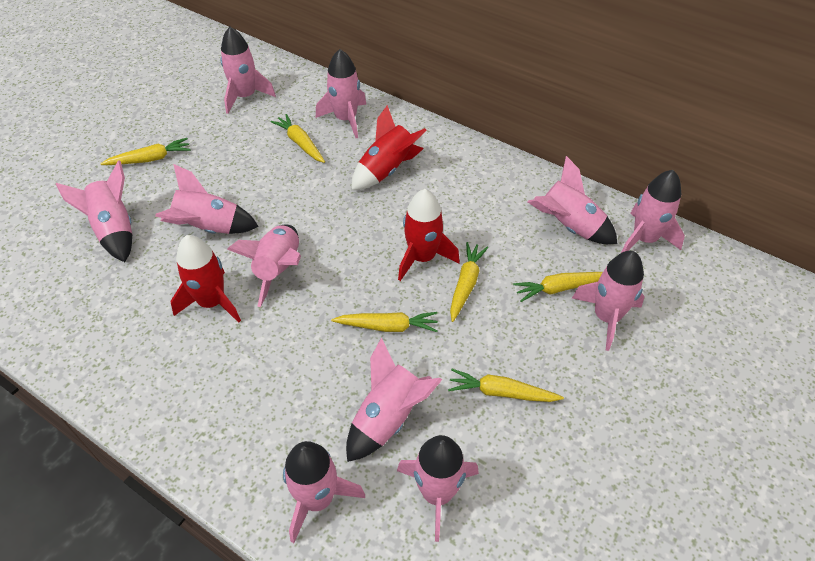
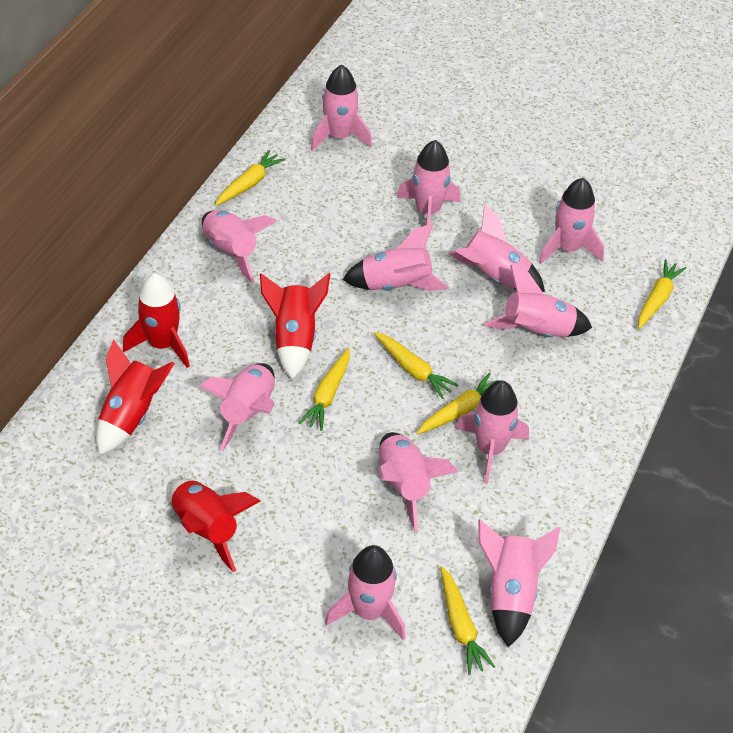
pink rocket: [56,160,132,262] [155,164,259,234] [220,27,276,114] [227,224,301,307] [283,441,365,543] [316,49,367,138] [346,338,442,462] [397,435,479,542] [528,156,618,244] [572,251,645,351] [621,170,685,253] = 11 -> [200,363,275,451] [202,210,277,283] [311,65,372,151] [325,545,406,640] [342,223,449,291] [378,432,458,531] [397,140,460,225] [449,204,545,292] [456,380,529,484] [478,519,560,647] [484,265,592,337] [539,178,604,264] = 12
red rocket: [170,235,241,323] [351,105,427,190] [398,189,460,281] = 3 -> [96,339,175,455] [123,273,190,368] [170,480,260,572] [260,273,331,379] = 4

